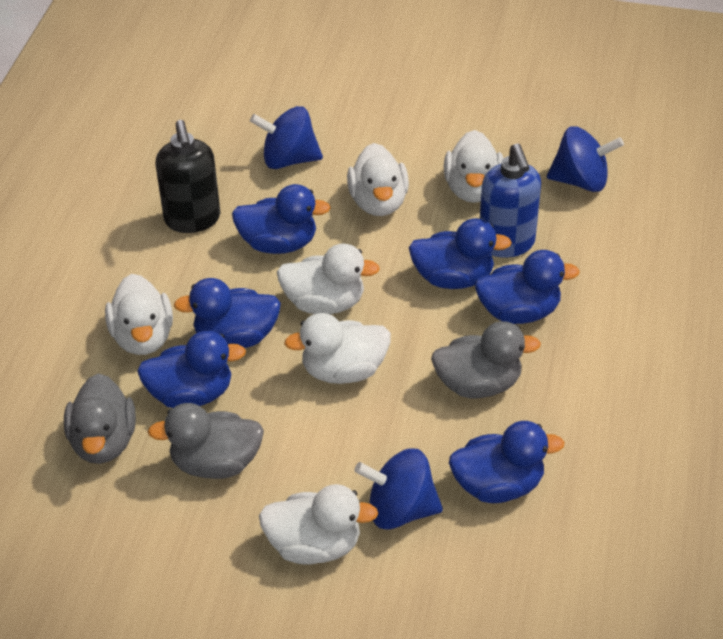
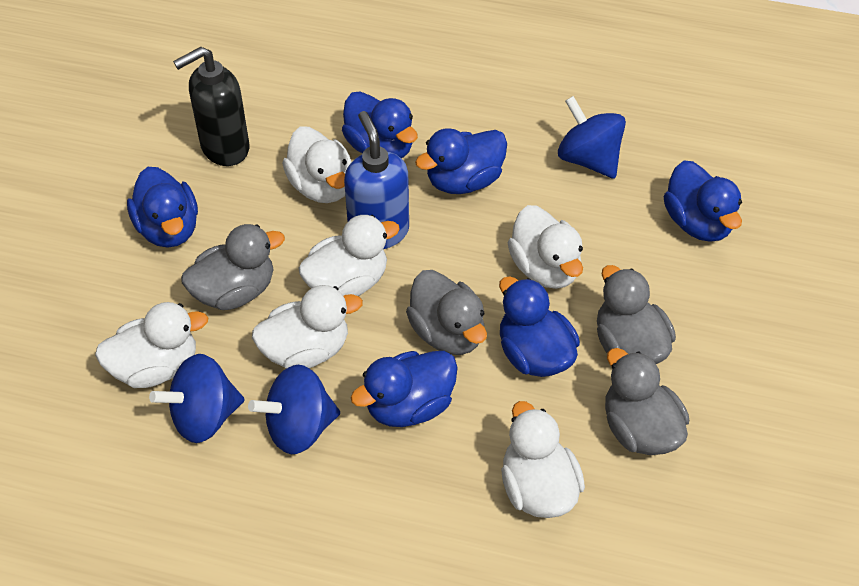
grey duck: [64,374,136,464] [148,403,264,479] [431,321,541,399] = 3 -> [181,224,285,310] [406,270,487,355] [597,265,676,364] [605,348,689,455] = 4

